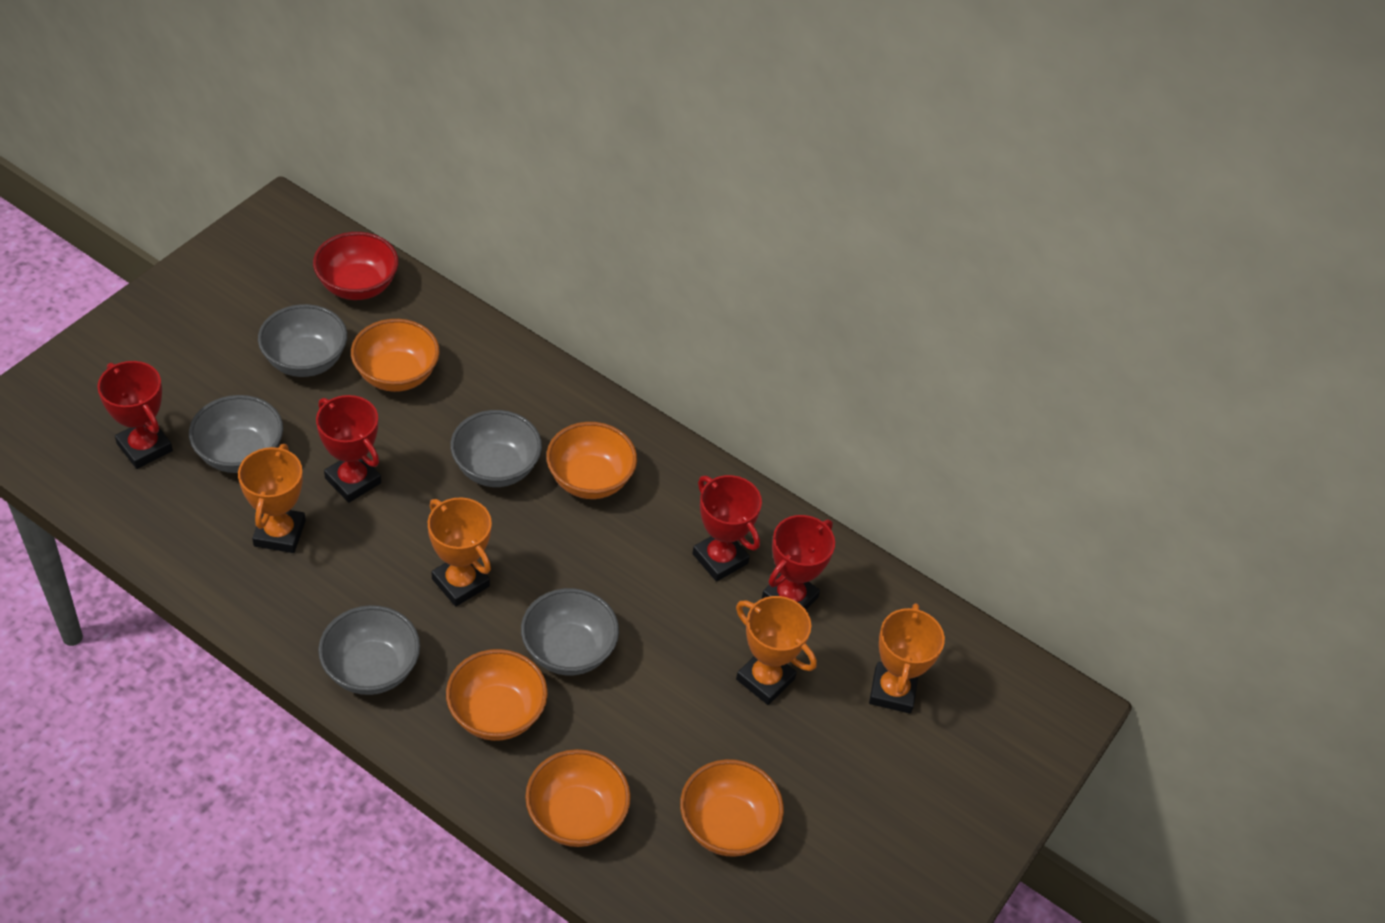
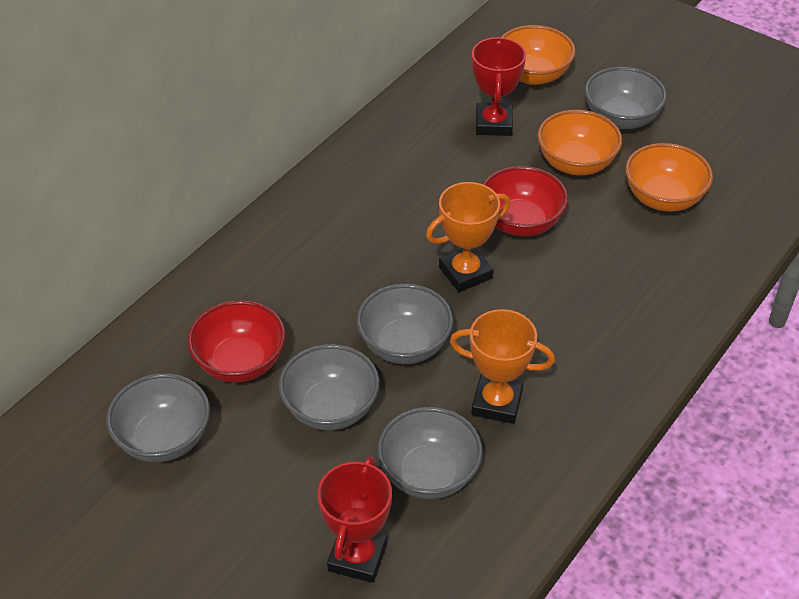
orange bowl: [351,319,440,392] [446,649,548,741] [525,749,631,847] [546,422,637,499] [680,759,784,857] = 5 -> [501,25,575,85] [537,110,622,175] [625,143,713,212] = 3
orange trophy: [238,444,306,553] [428,497,492,606] [736,596,817,705] [869,603,945,714] = 4 -> [426,182,510,292] [450,309,555,424] = 2
red bowl: [313,232,399,300] = 1 -> [187,300,286,383] [483,166,568,236] = 2
red trophy: [97,361,173,469] [316,395,381,503] [692,475,762,582] [762,515,835,610] = 4 -> [318,456,392,583] [472,37,526,136] = 2

